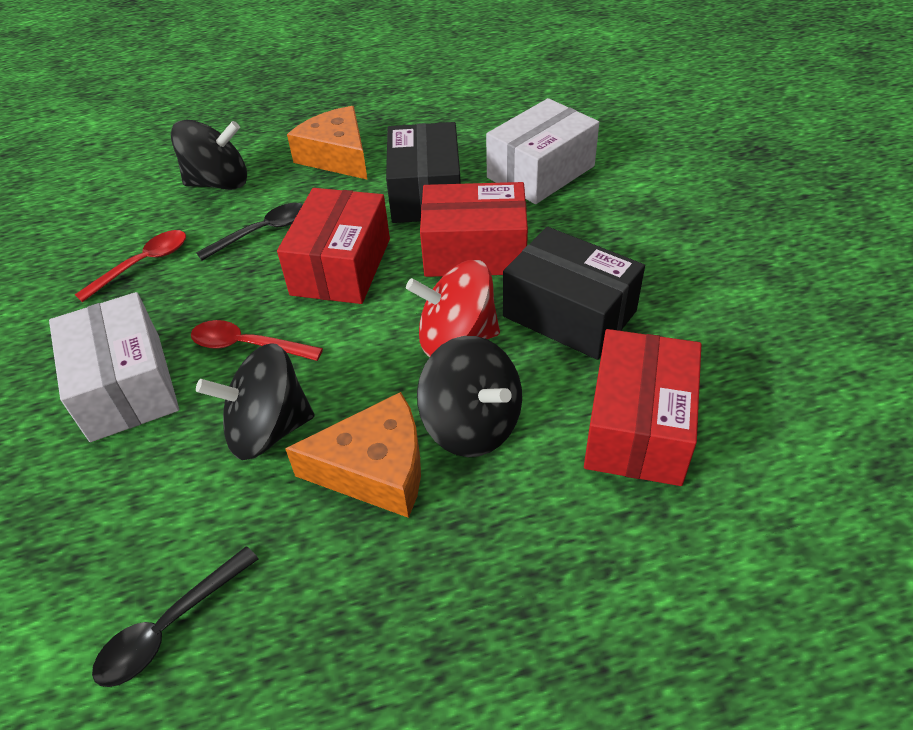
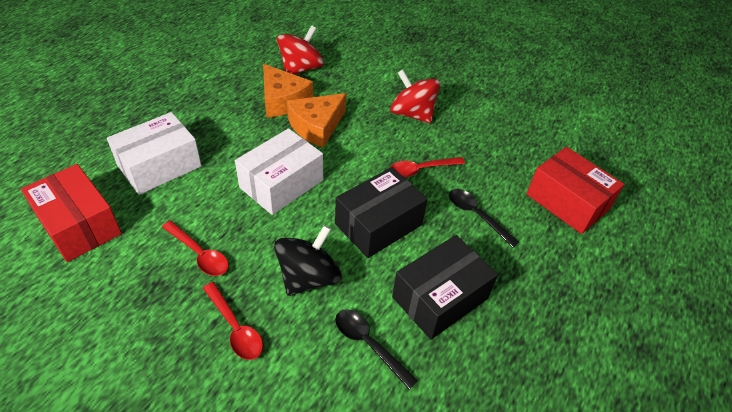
black spinning top: [171,120,247,190] [196,343,315,460] [417,336,522,457] = 3 -> [274,225,342,296] = 1
red box: [277,188,390,304] [420,182,528,277] [584,329,701,486] = 3 -> [21,164,122,262] [526,147,624,234] = 2
red spinning top: [406,260,500,357] = 1 -> [277,25,324,75] [390,70,440,123] = 2
red spoon: [75,230,186,302] [191,320,323,361] = 2 -> [162,221,229,276] [203,282,263,360] [390,157,465,178] = 3

